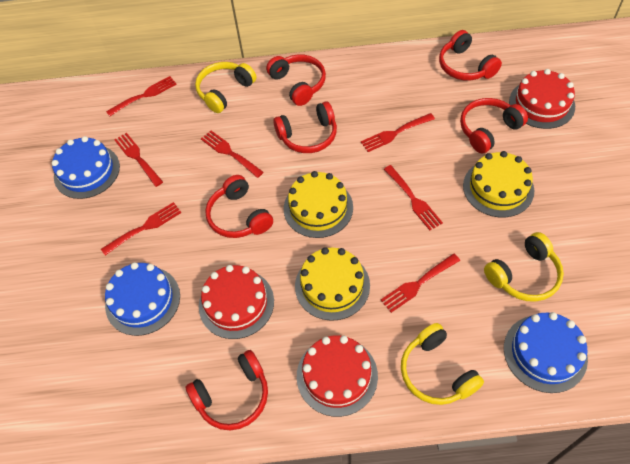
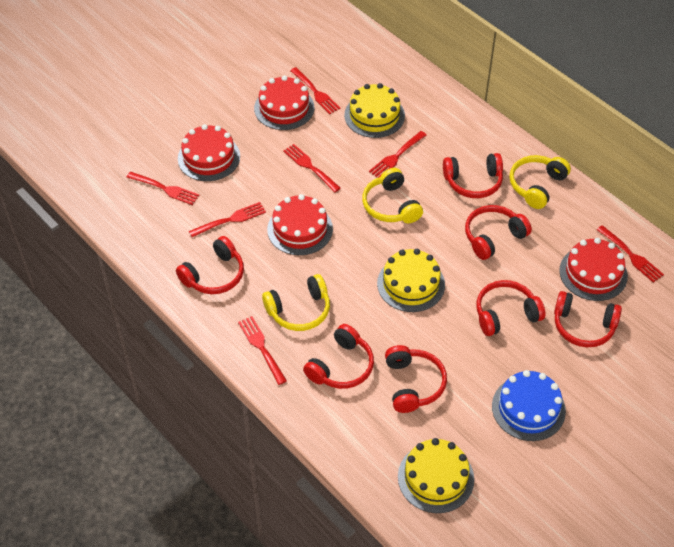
blue cake: [52,136,120,199] [105,262,180,336] [504,312,588,393] = 3 -> [492,370,566,441] = 1
red cake: [199,265,274,339] [297,335,378,417] [509,69,575,129] = 3 -> [178,124,240,181] [254,75,314,130] [267,194,333,255] [559,238,628,301] = 4
red headphones: [186,350,268,430] [205,175,273,238] [266,54,326,106] [273,101,337,153] [439,30,502,81] [460,98,528,153] = 6 -> [176,236,244,294] [303,324,374,389] [385,345,447,413] [443,153,503,198] [465,205,532,260] [476,280,545,336] [554,291,622,347] = 7

